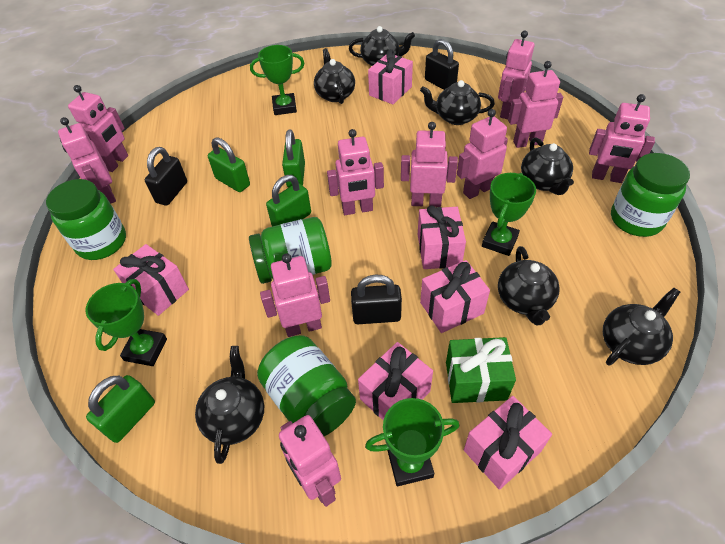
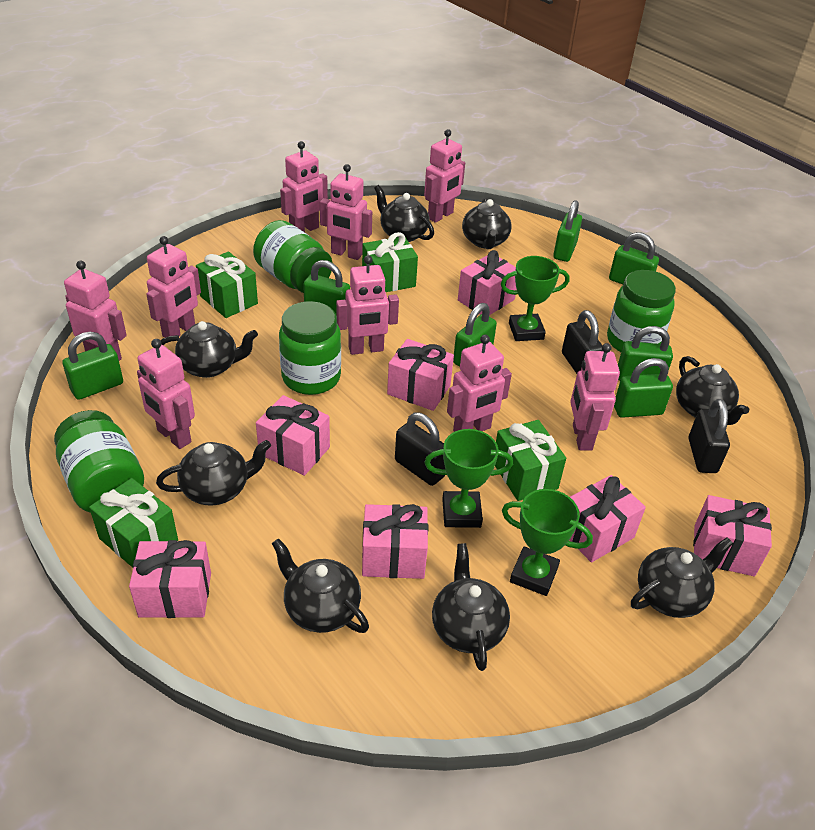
black teapot: [195,346,264,464] [314,48,355,104] [349,26,415,66] [420,80,495,125] [498,246,560,326] [521,137,574,195] [603,288,680,365] = 7 -> [156,440,271,505] [160,321,258,378] [272,538,369,633] [374,185,434,242] [432,543,510,671] [462,198,511,249] [631,537,733,618] [676,356,749,425] = 8
green gift: [446,337,516,403] = 1 -> [89,478,178,568] [196,252,258,318] [362,232,418,292] [495,420,566,501] = 4
green padlock: [86,375,155,443] [208,137,250,192] [266,175,311,226] [282,129,305,188] = 4 -> [62,332,123,400] [303,260,350,314] [453,303,497,367] [553,200,582,262] [609,232,659,285] [614,358,673,418] [618,326,673,381] = 7
green trophy: [86,279,167,366] [250,45,305,115] [365,398,459,486] [482,173,536,256] = 4 -> [424,429,513,528] [501,256,569,341] [502,489,593,596] = 3
pink gift: [113,244,189,316] [358,342,433,420] [368,49,413,104] [418,205,466,269] [420,260,490,333] [464,396,552,490] = 6 -> [129,540,211,618] [256,395,330,476] [362,504,428,579] [387,339,454,411] [458,250,517,315] [570,475,646,562] [693,495,772,576] = 7
pink robot: [58,117,116,204] [68,85,128,172] [260,253,330,337] [279,415,341,507] [327,129,384,215] [401,122,458,207] [457,109,508,199] [498,31,535,119] [508,61,563,148] [589,94,655,183] = 10 -> [64,260,127,361] [137,339,195,449] [146,236,201,338] [280,141,328,232] [320,164,372,260] [336,255,399,355] [424,129,465,223] [447,335,512,432] [570,343,620,450] = 9

